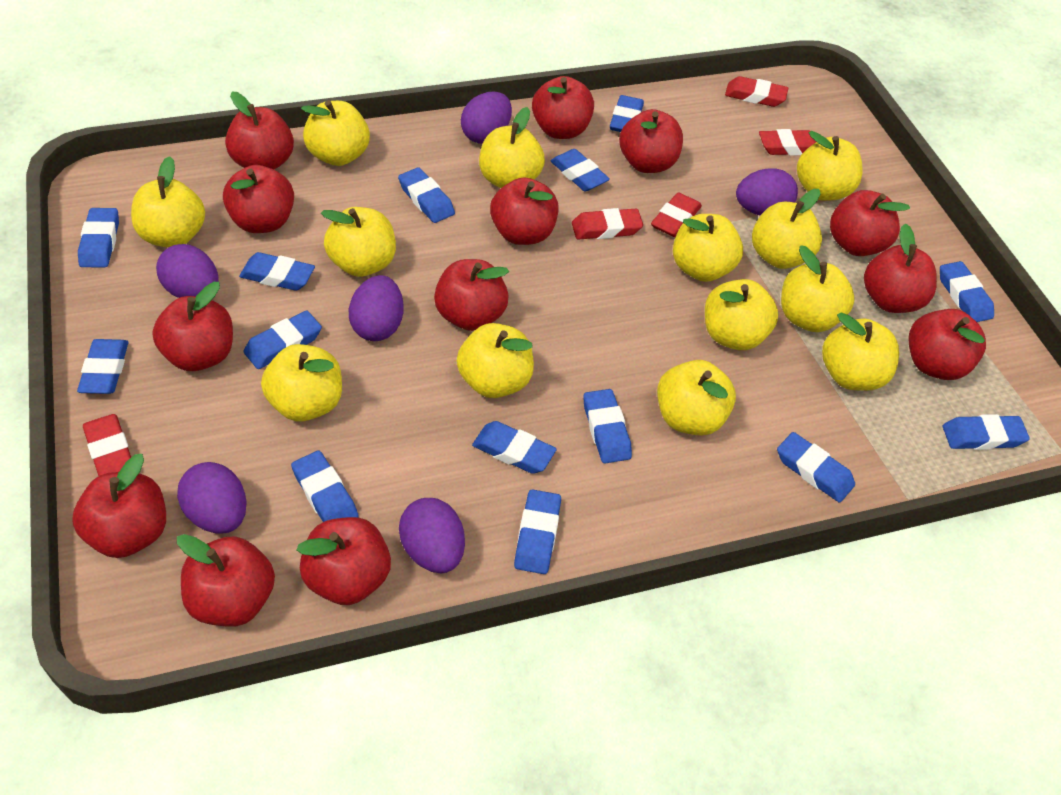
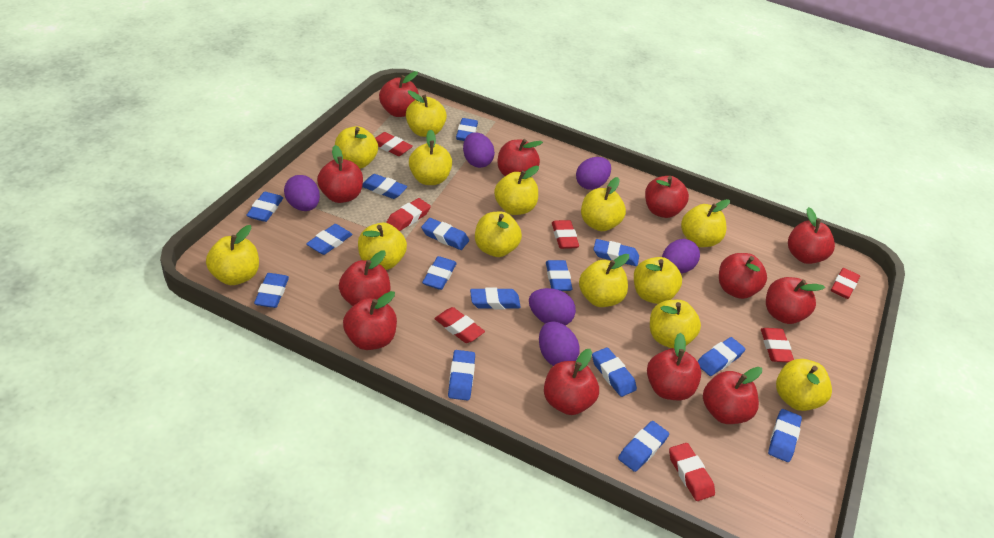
blue eraser: [77,339,128,394] [78,208,119,267] [239,252,315,291] [243,310,322,369] [291,451,359,522] [398,167,455,223] [472,421,557,474] [514,489,561,574] [551,149,610,191] [583,389,632,463] [610,95,644,132] [777,432,855,503] [940,261,994,322] [943,414,1030,450] = 14 -> [246,192,283,222] [254,273,289,308] [306,224,352,255] [362,174,407,199] [421,218,469,250] [422,256,457,290] [448,350,475,401] [456,118,478,141] [470,287,521,309] [546,260,573,291] [592,347,637,397] [594,239,639,266] [618,421,669,472] [697,337,745,376] [768,409,802,462] = 15
red apple: [72,454,166,558] [152,282,233,371] [177,534,275,627] [223,165,294,233] [225,91,294,170] [297,517,391,605] [434,259,509,331] [490,177,559,245] [532,76,594,139] [619,109,683,173] [830,190,910,256] [864,223,937,313] [909,309,986,380] = 13 -> [317,145,363,203] [339,251,390,306] [343,291,397,350] [379,71,419,117] [498,139,543,176] [544,349,599,415] [645,176,689,218] [647,333,701,400] [703,367,762,424] [719,253,767,299] [766,277,825,324] [788,207,835,264] = 12
red eraser: [83,414,131,476] [572,208,643,239] [651,192,702,237] [725,76,788,107] [759,129,816,156] = 5 -> [375,132,413,156] [386,198,431,231] [434,307,485,343] [552,220,579,249] [669,443,715,501] [761,328,794,362] [831,268,860,299] = 7

